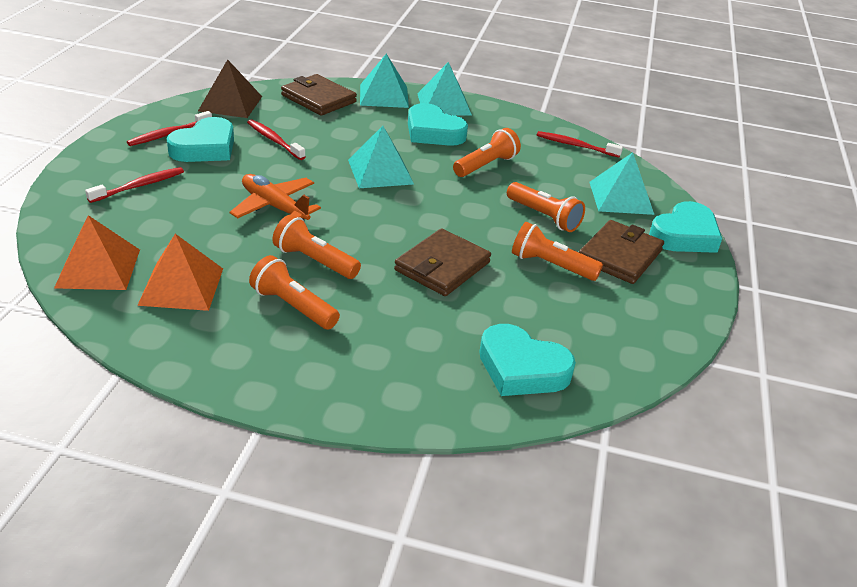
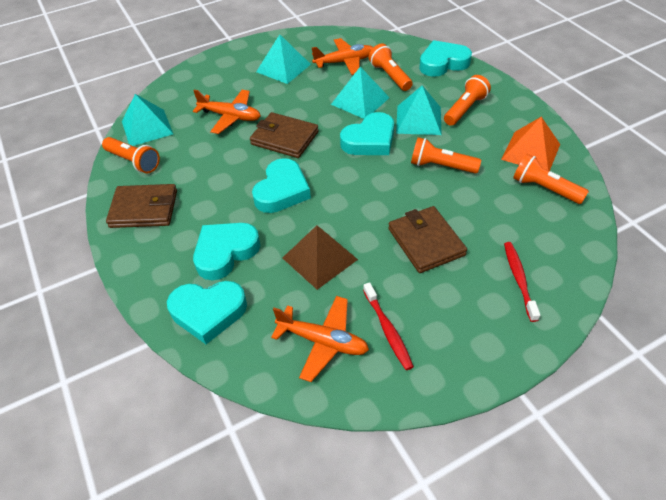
orange plane: [229,174,321,221] = 1 -> [193,90,261,134] [271,296,369,382] [312,38,373,75] = 3
orange pyramid: [54,215,140,290] [137,234,223,311] = 2 -> [501,116,560,171] = 1
red toothbrush: [85,167,184,203] [127,111,212,146] [247,119,306,160] [537,131,623,158] = 4 -> [363,282,414,370] [504,242,540,322] = 2
turquoise heart: [167,117,234,162] [408,103,468,146] [479,324,576,396] [649,201,722,253] = 4 -> [167,281,247,344] [193,223,260,280] [252,158,311,213] [340,112,394,155] [419,40,472,77] = 5

